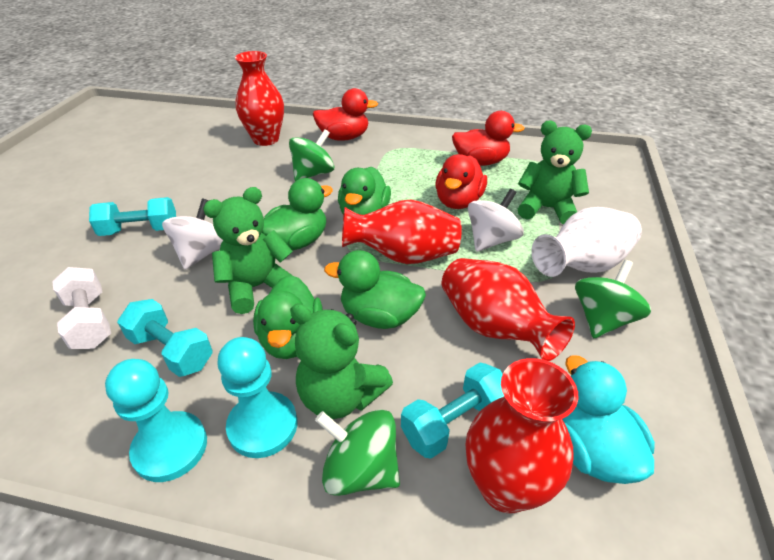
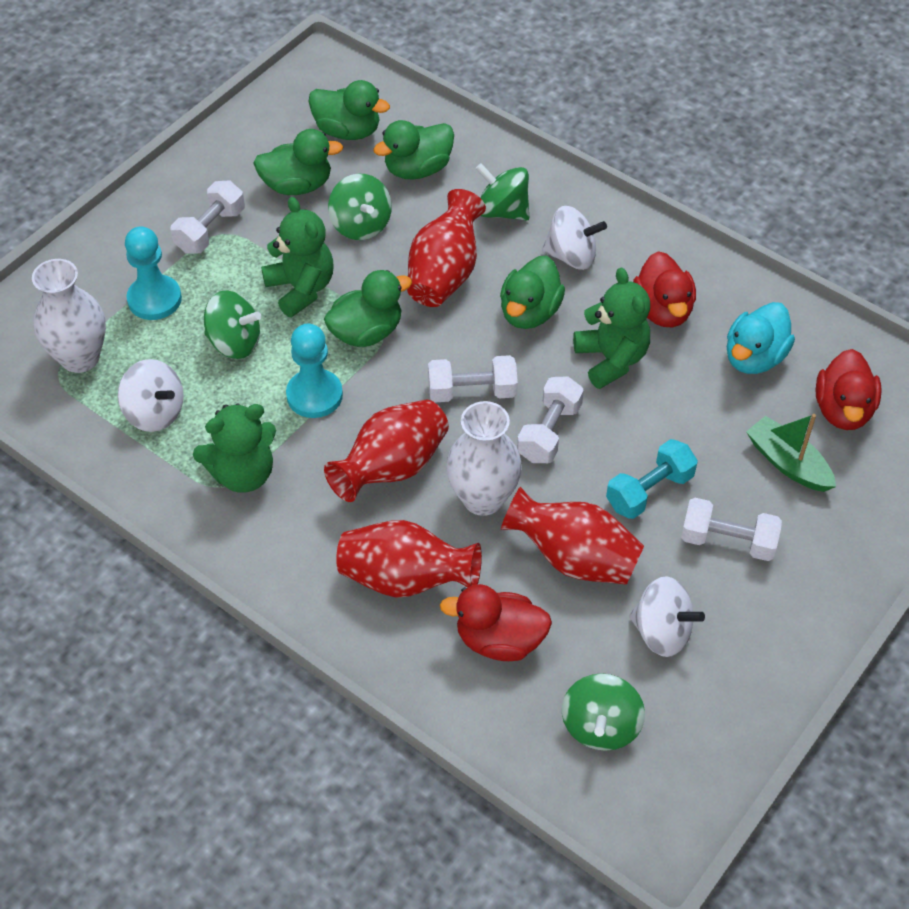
green boat: none = 0 -> [746,414,836,492] = 1
green duck: [253,275,323,359] [262,178,333,250] [324,250,426,329] [338,167,391,215] = 4 -> [253,129,343,195] [308,80,390,140] [324,270,412,347] [373,120,454,180] [500,256,565,329] = 5
green spinning top: [289,129,334,181] [315,409,400,496] [575,260,651,338] = 3 -> [204,291,261,359] [328,174,392,240] [475,163,529,221] [562,673,645,751] = 4
turquoise dumbbell: [89,197,176,236] [117,299,213,377] [401,363,504,459] = 3 -> [606,439,698,519] = 1
white dumbbell: [52,267,111,349] = 1 -> [171,180,245,254] [428,355,518,402] [517,376,584,463] [681,498,782,561] = 4
white spinning top: [162,199,223,270] [468,189,524,252] = 2 -> [118,359,184,432] [542,206,607,270] [629,576,705,657] = 3
white vase: [531,207,642,277] = 1 -> [32,259,106,373] [446,401,522,516] = 2

